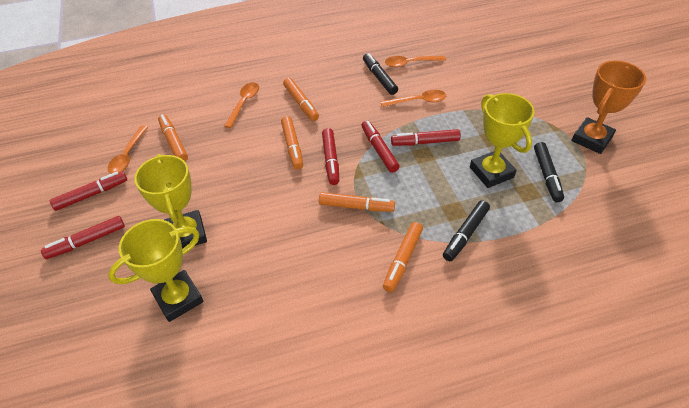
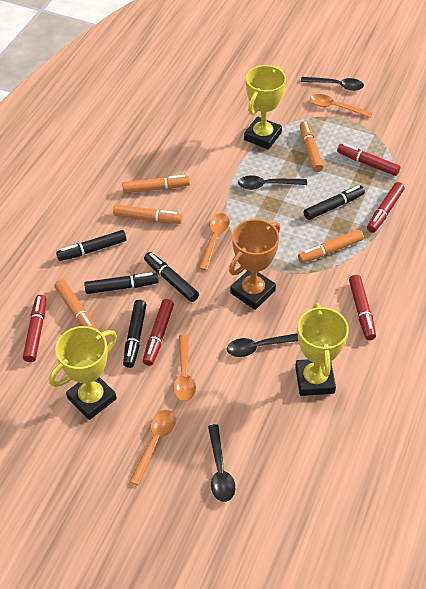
black marker: [363,53,398,95] [443,201,490,261] [534,142,564,203] = 3 -> [56,230,127,261] [84,273,159,294] [123,300,147,368] [144,252,199,302] [304,185,365,220] = 5
black spoon: none = 0 -> [208,424,235,502] [227,333,298,357] [238,175,307,190] [301,77,364,91] = 4

